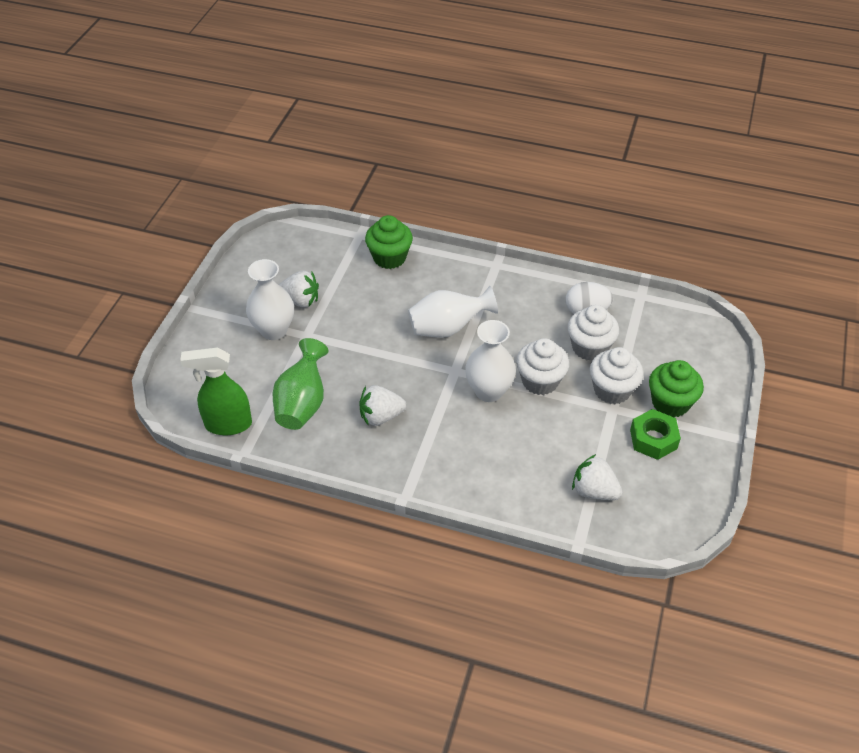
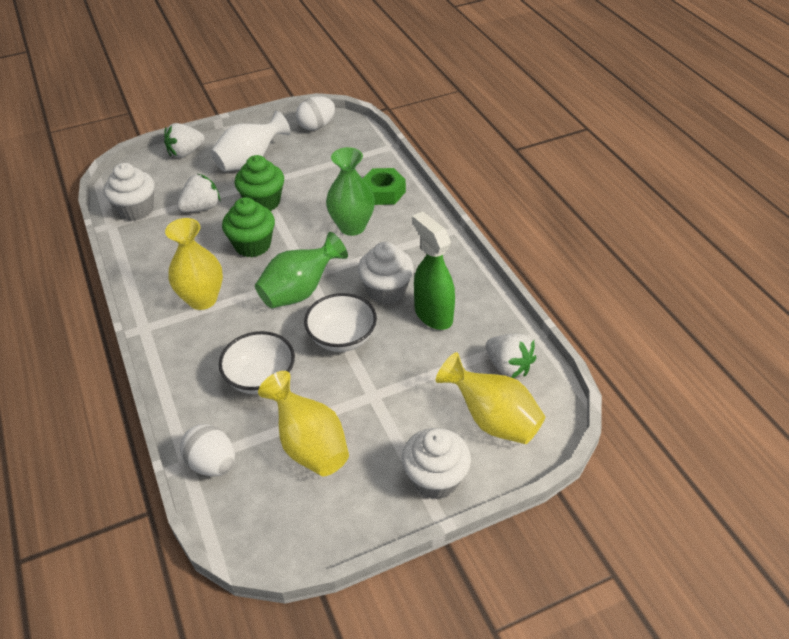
green vase: [273,338,328,430] = 1 -> [255,232,348,308] [326,147,375,236] = 2
white bowl: none = 0 -> [219,331,295,394] [304,293,377,352] = 2
white egg: [565,282,613,314] = 1 -> [180,424,235,476] [296,96,335,131] = 2
white vase: [246,259,294,340] [408,286,498,338] [465,320,516,402] = 3 -> [211,111,291,172] = 1
yellow vase: none = 0 -> [165,218,223,310] [258,371,349,476] [436,352,545,444] = 3

